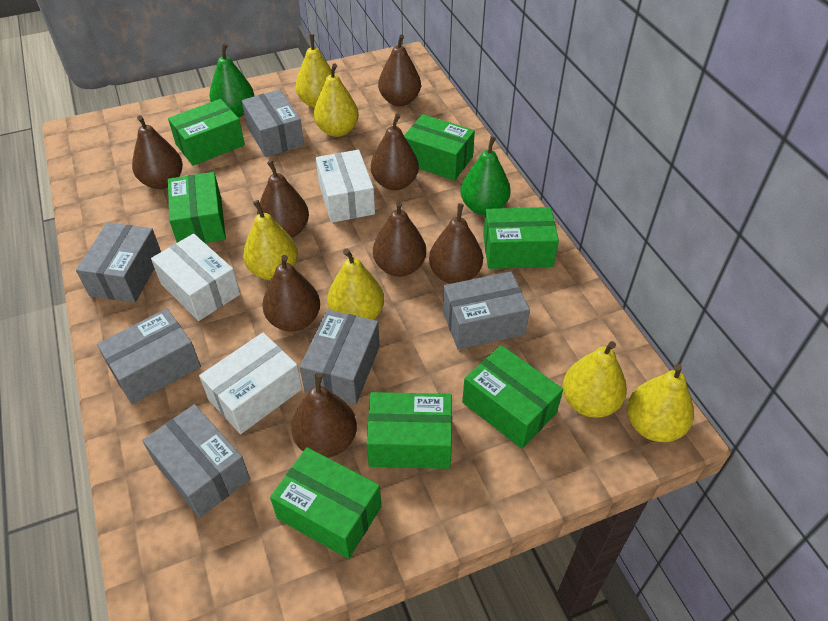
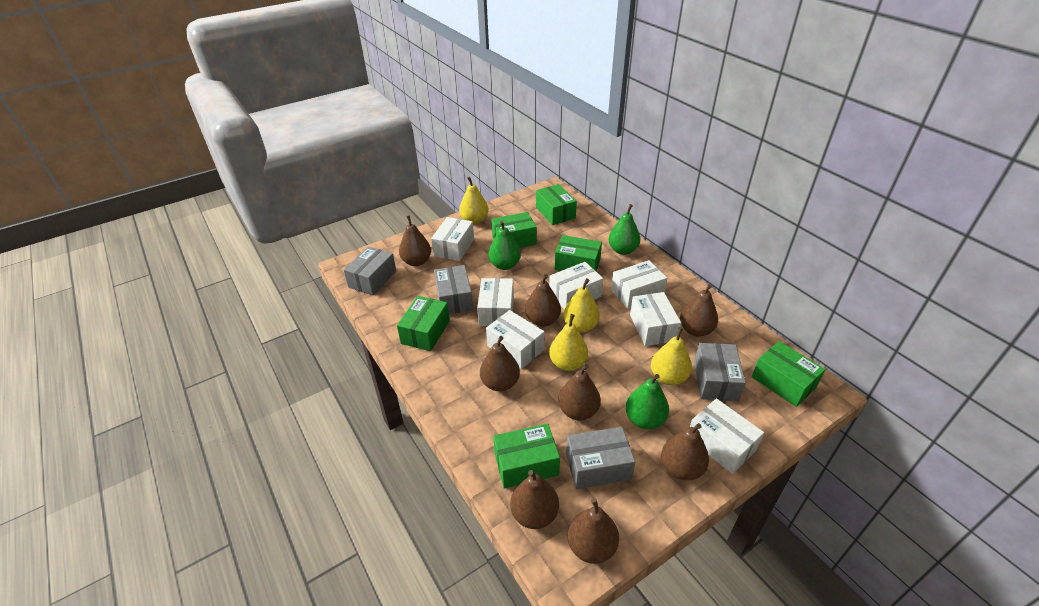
green box: [168,99,245,166] [168,172,226,243] [270,447,382,559] [367,392,452,469] [404,114,475,181] [462,345,563,449] [483,207,559,269] = 7 -> [397,296,450,351] [491,212,537,248] [493,424,560,489] [536,184,577,225] [555,235,602,271] [752,341,826,407] = 6
green pear: [209,43,254,117] [461,136,511,215] = 2 -> [488,221,521,270] [608,204,640,255] [625,374,669,429] = 3
grey box: [76,222,161,303] [97,309,201,404] [142,404,250,518] [241,89,304,157] [300,310,380,404] [443,272,530,350] = 6 -> [344,246,396,295] [434,265,473,314] [566,427,635,489] [694,343,746,401] = 4
white box: [151,234,240,321] [199,333,302,434] [316,150,375,223] = 3 -> [431,217,474,261] [477,278,514,326] [486,310,545,369] [549,262,603,309] [611,260,667,309] [630,292,681,346] [690,398,764,474] = 7
yellow pear: [243,200,298,280] [295,34,332,108] [314,63,359,137] [327,249,384,320] [563,341,627,418] [627,364,694,442] = 6 -> [459,176,489,224] [549,314,588,371] [563,278,600,333] [651,327,692,385] = 4

